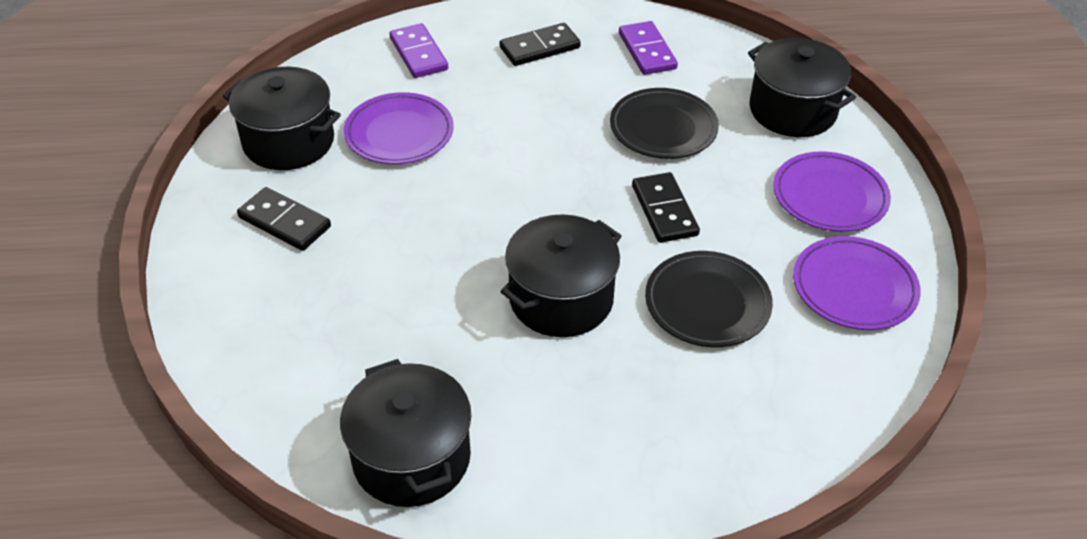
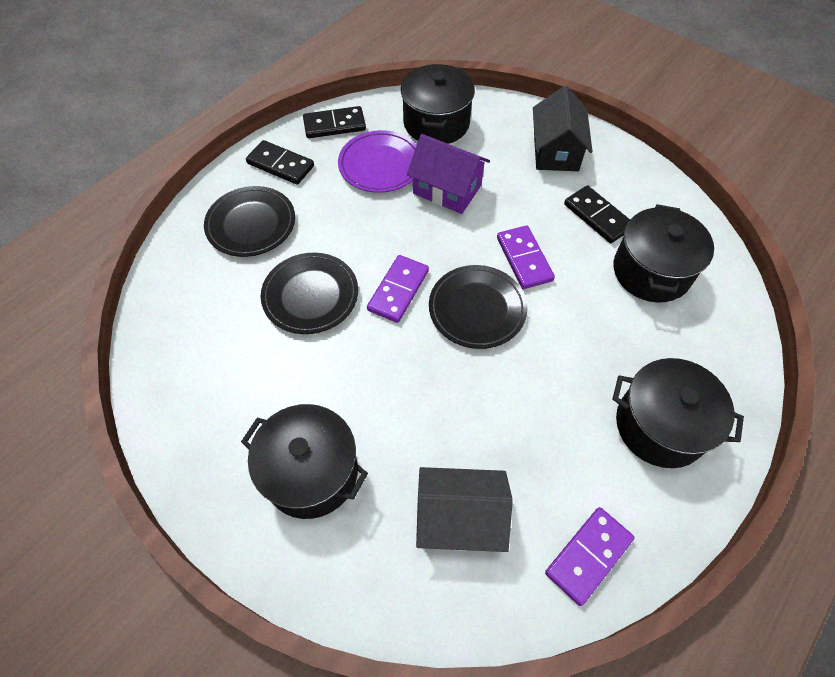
black house: none = 0 -> [416,467,513,552] [533,86,593,171] = 2
black plate: [610,88,719,159] [645,251,773,347] = 2 -> [204,186,295,257] [261,253,358,334] [429,265,527,349] = 3
purple domino: [389,23,448,78] [619,21,678,75] = 2 -> [367,255,429,323] [497,225,555,289] [545,507,635,606] = 3
purple house: none = 0 -> [407,134,490,214] = 1
purple plate: [344,92,454,164] [773,151,891,232] [793,236,921,330] = 3 -> [338,130,417,193] = 1

